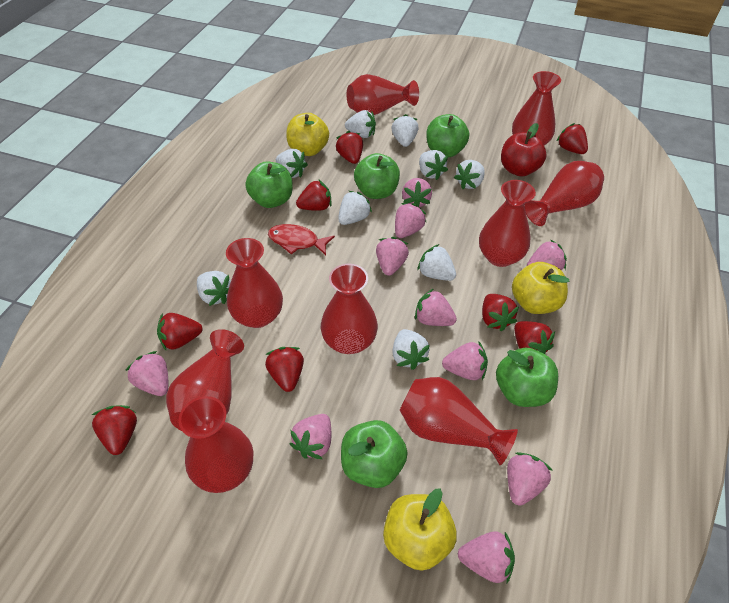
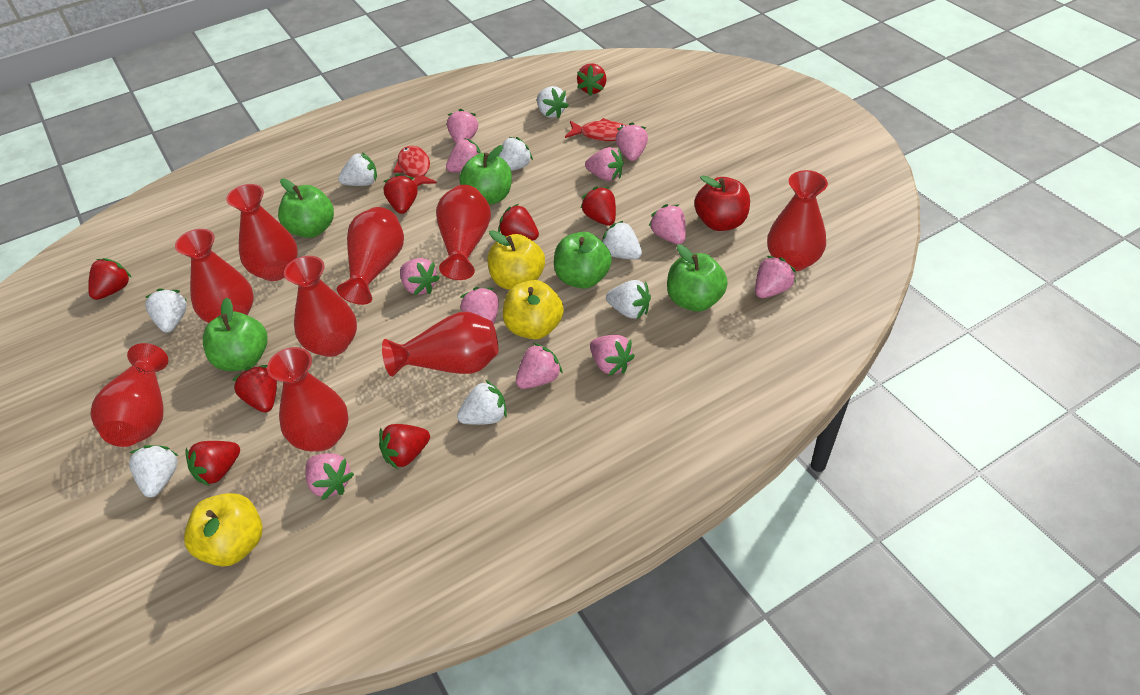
pink strawberry: [125,351,168,396] [290,414,331,459] [376,237,409,276] [395,203,427,238] [402,178,432,207] [415,289,457,326] [442,341,488,380] [458,531,515,583] [507,452,553,506] [527,239,567,271] = 10 -> [305,453,354,500] [400,258,440,295] [446,138,481,173] [447,109,478,143] [460,287,499,324] [516,343,563,389] [585,147,624,181] [590,335,635,376] [616,123,648,161] [649,204,686,244] [755,256,796,298] = 11
red fish: [268,224,335,255] = 1 -> [393,146,437,186] [565,118,627,141] = 2
white strawberry: [197,271,231,306] [276,149,308,178] [338,191,372,225] [345,110,376,138] [392,114,419,147] [392,329,430,370] [417,244,456,281] [419,150,448,180] [454,160,485,189] = 9 -> [129,445,179,497] [145,289,187,333] [338,152,377,186] [457,380,507,425] [498,137,533,171] [537,86,569,118] [602,221,642,260] [606,280,651,319] = 8

